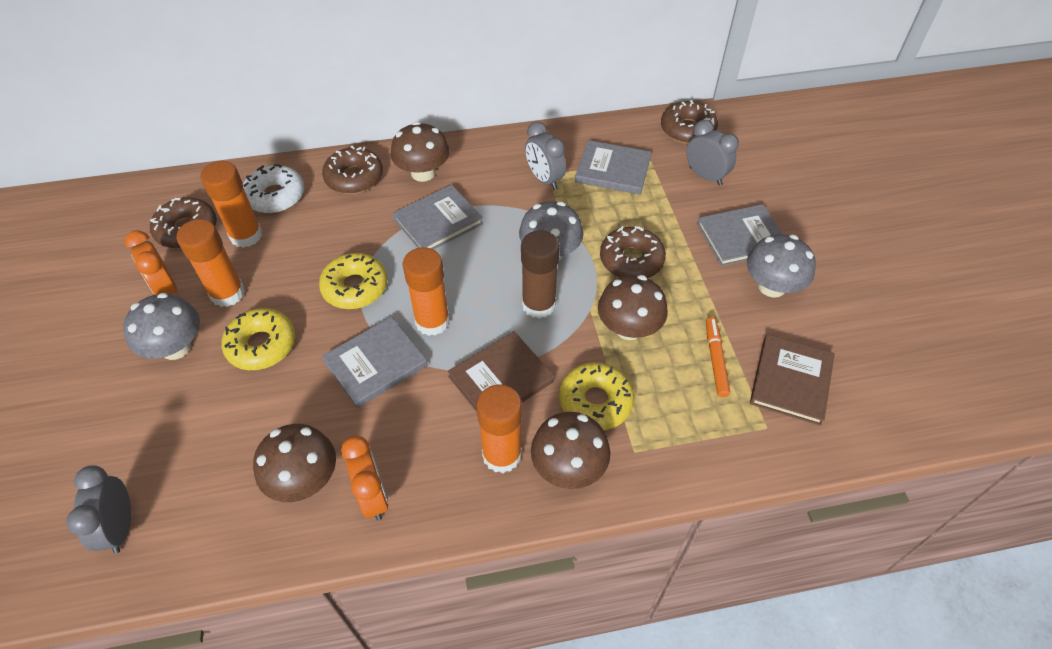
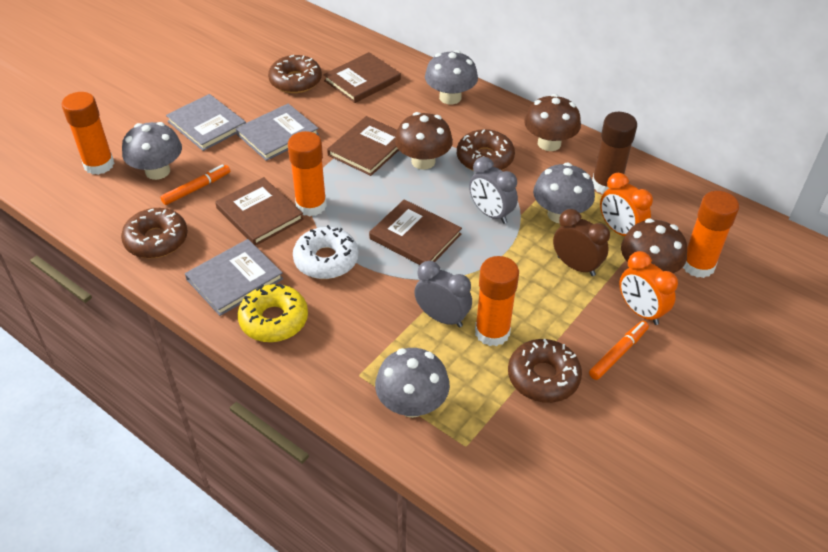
brown book: [447,331,554,412] [750,334,835,426] = 2 -> [215,177,304,246] [323,52,401,103] [327,116,399,176] [369,199,462,265] = 4
brown clock: none = 0 -> [553,209,610,276] = 1
brown mushroom: [253,424,336,502] [391,122,450,182] [531,412,610,489] [598,275,668,340] = 4 -> [395,112,453,170] [524,94,581,151] [621,219,687,273] = 3
grey book: [322,317,428,408] [392,185,483,250] [575,140,652,195] [697,204,783,266] = 4 -> [166,94,246,151] [185,239,284,316] [236,103,319,161] = 3
grey clock: [66,466,131,554] [525,122,566,190] [686,120,739,186] = 3 -> [414,261,472,328] [469,157,518,224] = 2
grey mushroom: [123,293,200,360] [519,201,583,261] [747,234,816,298] = 3 -> [122,122,182,180] [375,348,450,418] [425,50,478,105] [533,163,595,223] = 4
orange marker: [706,317,730,397] = 1 -> [160,164,230,205] [589,321,649,380] = 2
yellow donut: [221,308,295,370] [319,253,387,309] [559,362,634,430] = 3 -> [238,284,308,342] = 1

